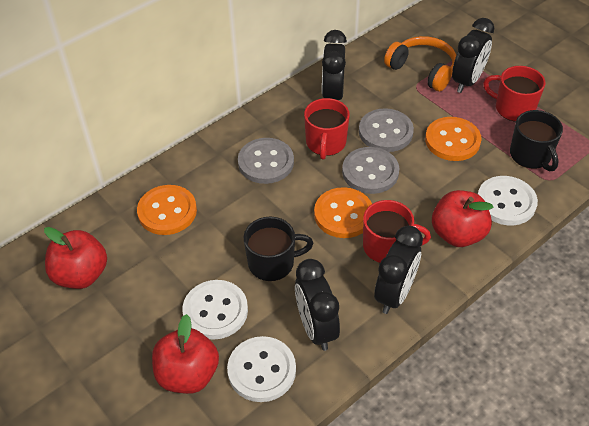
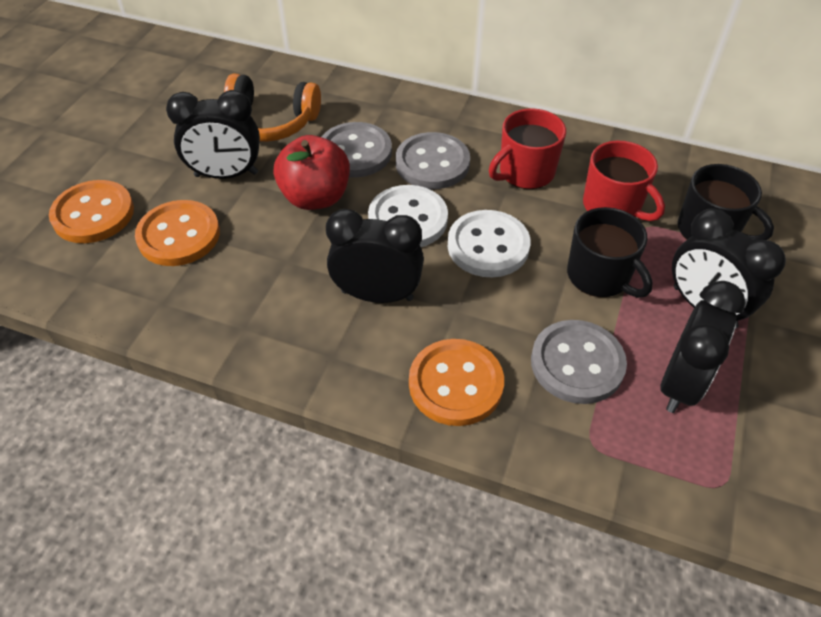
red apple: [44,227,107,289] [152,314,219,394] [432,190,493,247] = 3 -> [274,135,350,210] = 1
red mug: [304,98,350,160] [363,200,431,263] [483,66,545,122] = 3 -> [489,108,566,189] [583,141,665,221] = 2
white button: [182,280,248,340] [227,336,296,402] [478,176,538,225] = 3 -> [368,185,448,247] [448,210,531,278] = 2

